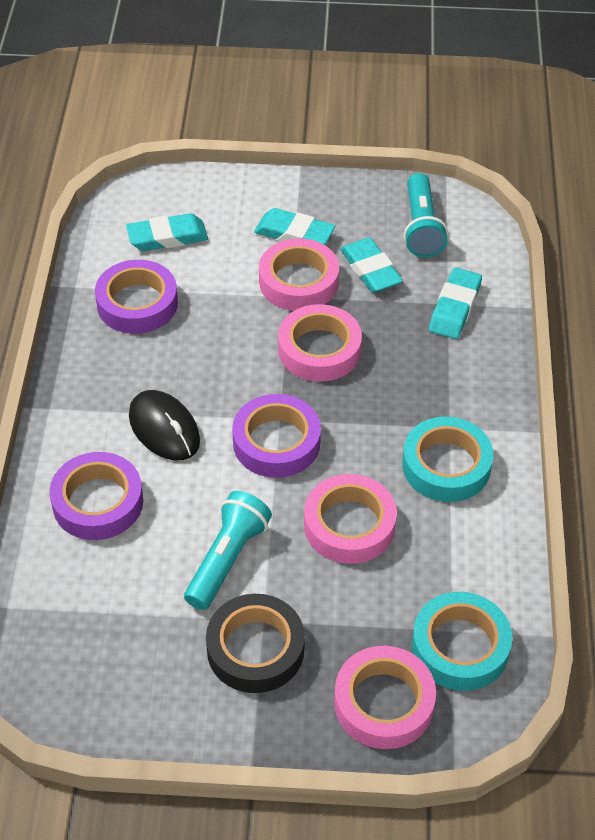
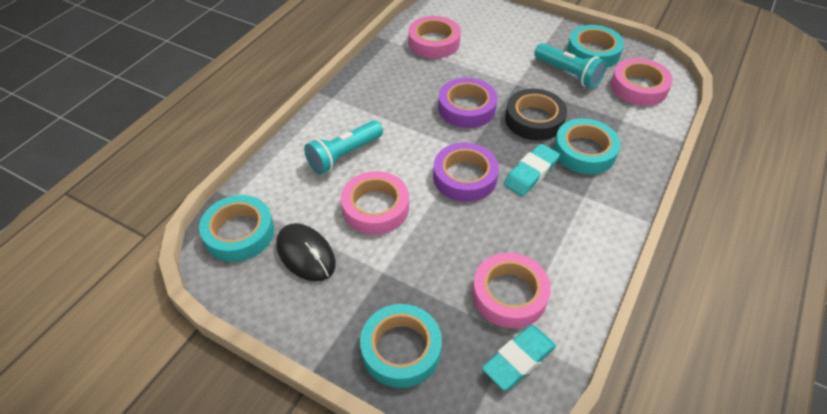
purple tape: [50,452,143,540] [95,260,178,334] [232,394,321,478] = 3 -> [433,143,499,202] [438,78,498,128] = 2
turquoise eraser: [126,213,208,251] [254,208,335,245] [340,237,403,293] [429,268,482,339] = 4 -> [482,326,556,391] [504,144,560,196] = 2
turquoise tape: [402,417,493,502] [412,592,512,691] = 2 -> [199,195,274,262] [360,304,442,388] [554,118,621,174] [567,25,624,68] = 4

